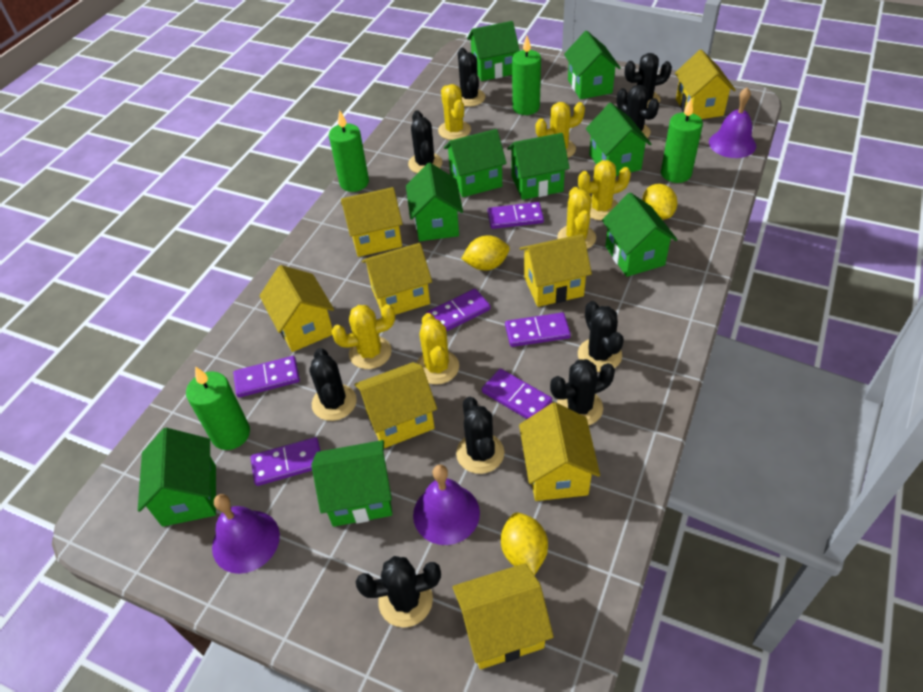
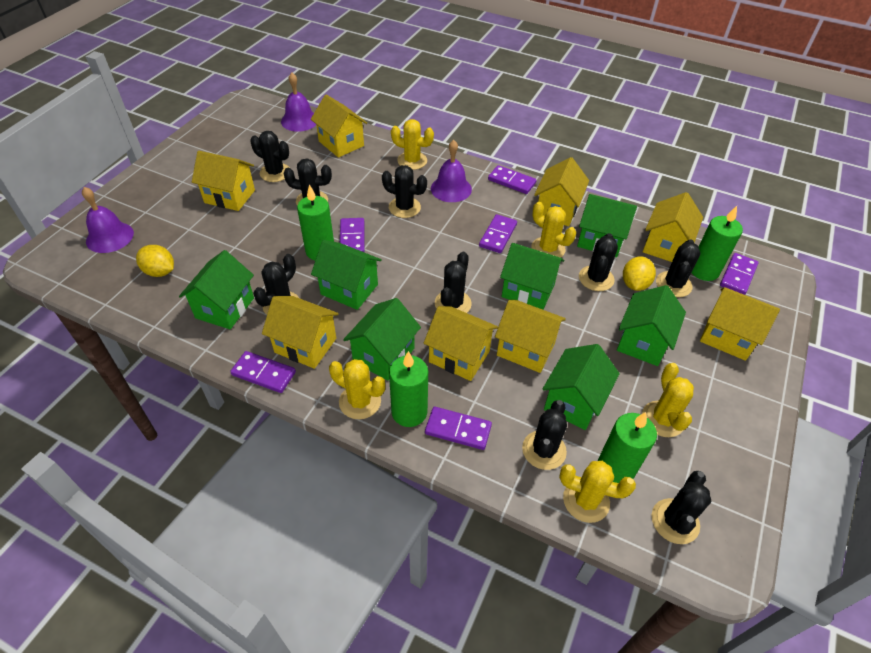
green house: [138,428,216,527] [311,440,392,527] [406,163,463,241] [444,129,507,197] [467,21,520,81] [507,133,570,200] [564,31,621,99] [586,103,651,176] [602,193,678,277] = 9 -> [179,250,254,329] [311,240,382,310] [343,298,421,380] [500,243,564,310] [543,344,620,430] [577,194,637,257] [617,285,686,366] = 7
yellow cactus: [331,304,395,369] [417,313,459,385] [438,84,471,140] [536,102,585,158] [557,187,596,249] [578,160,631,221] = 6 -> [329,359,385,419] [391,119,434,170] [531,202,576,258] [559,461,636,523] [642,363,694,437] = 5
yellow lemon: [461,236,510,270] [501,512,548,575] [642,184,678,220] = 3 -> [136,245,174,277] [623,256,656,291] = 2

